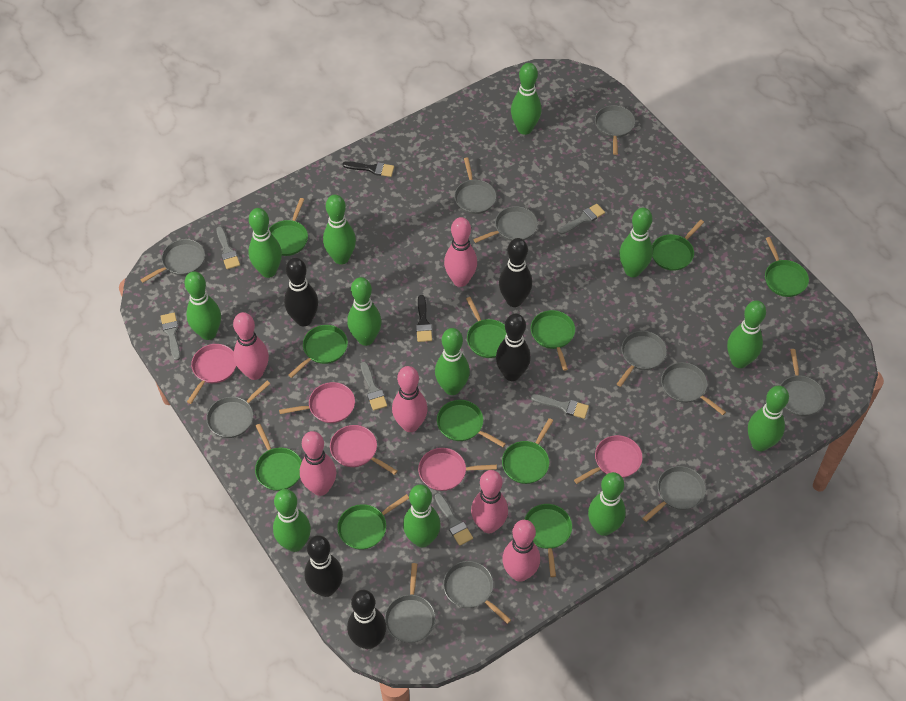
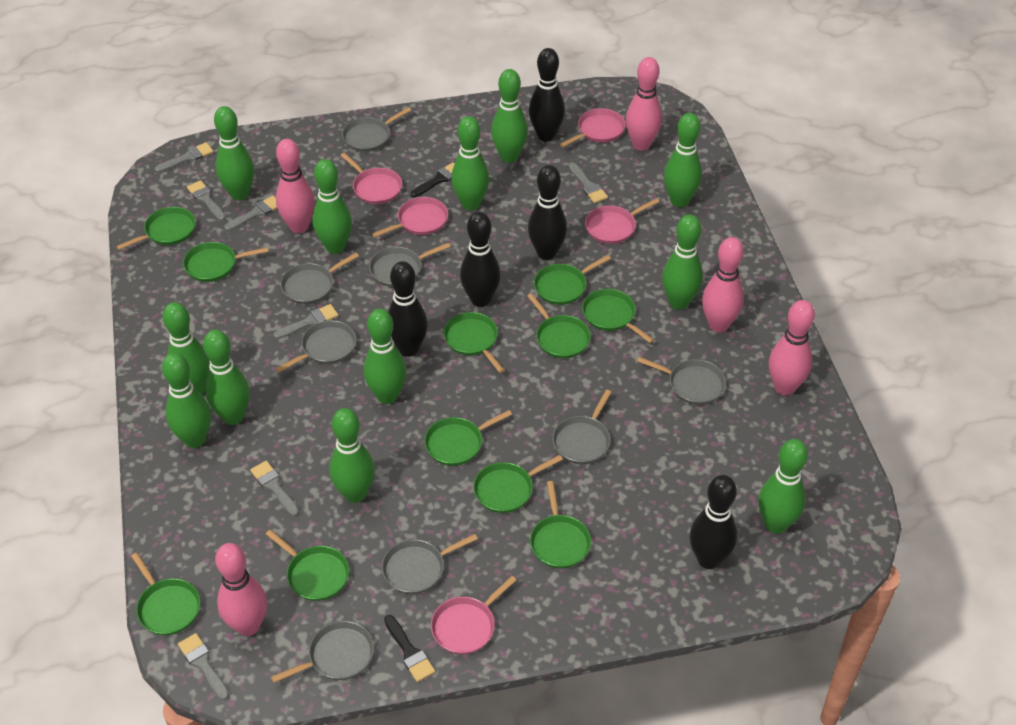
grey brush: [160,312,181,361] [216,226,240,269] [361,362,387,411] [435,493,473,546] [531,394,589,419] [559,204,605,234] = 6 -> [155,142,214,173] [178,633,229,700] [187,180,226,221] [224,196,277,231] [250,461,299,516] [273,304,339,339] [569,162,608,203] = 7
grey pan: [140,239,205,283] [206,381,270,438] [385,563,435,643] [443,561,511,624] [454,157,496,214] [473,206,538,243] [595,105,635,155] [617,331,667,387] [642,466,706,522] [661,362,726,415] [780,349,825,416] = 11 -> [271,621,374,683] [276,320,356,373] [280,253,359,304] [342,107,411,152] [369,243,451,287] [382,534,478,594] [553,389,612,464] [637,357,726,405] = 8
pink bowling pin: [233,312,269,380] [300,431,336,496] [392,366,428,432] [444,217,477,287] [471,470,508,533] [502,520,540,582] = 6 -> [215,543,267,636] [276,139,315,233] [626,57,662,151] [702,237,744,332] [769,300,815,395] = 5

